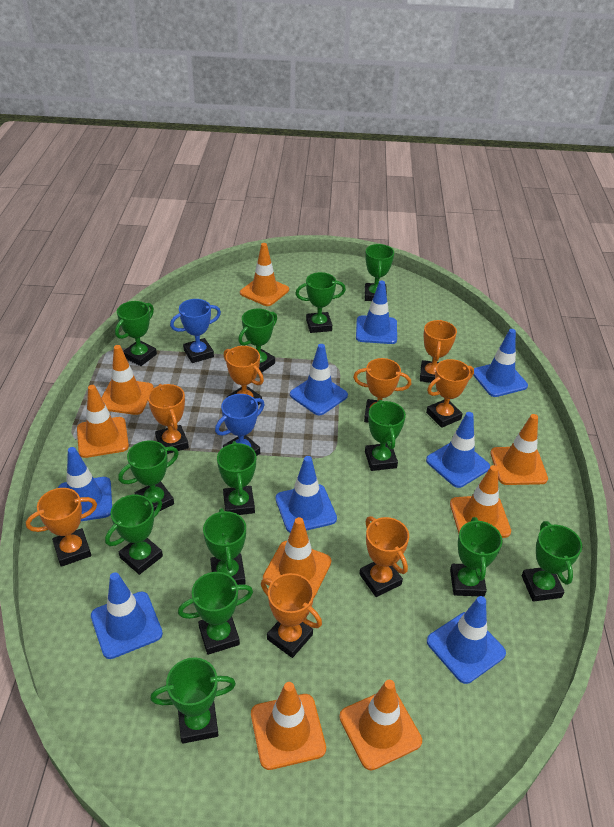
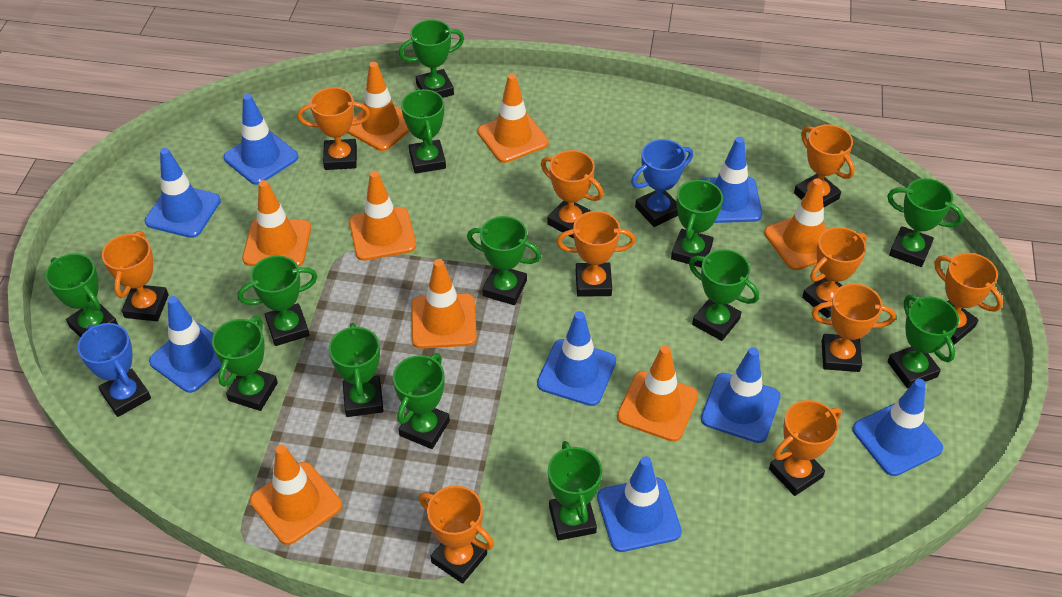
orange trophy: [26,488,97,567] [148,384,189,454] [224,346,264,405] [261,573,322,658] [353,358,411,423] [359,516,409,597] [420,320,457,383] [426,359,474,428] = 8 -> [102,231,169,321] [297,87,370,170] [419,486,494,584] [541,150,603,239] [557,211,635,297] [769,400,842,496] [794,124,855,207] [802,227,867,318] [812,284,896,372] [934,253,1003,345] = 10

